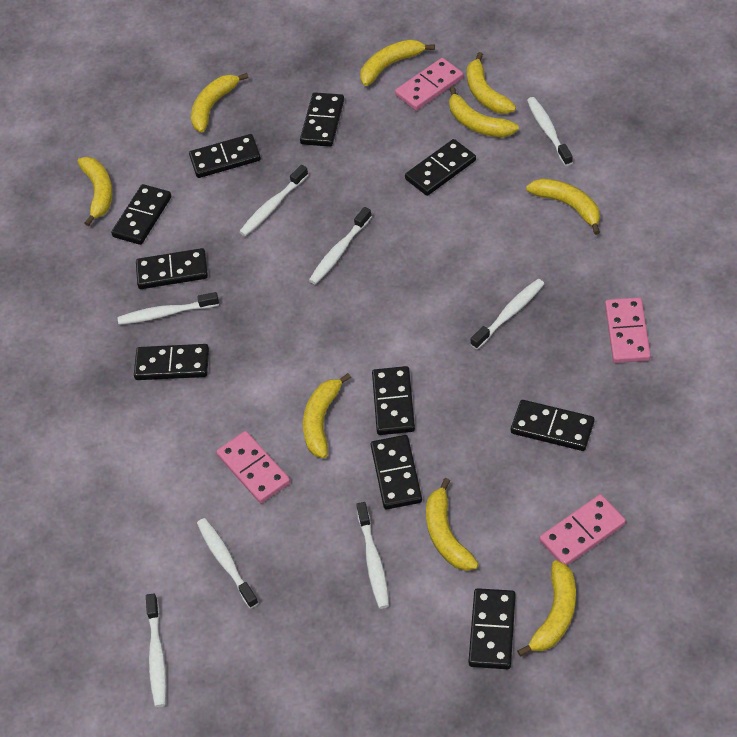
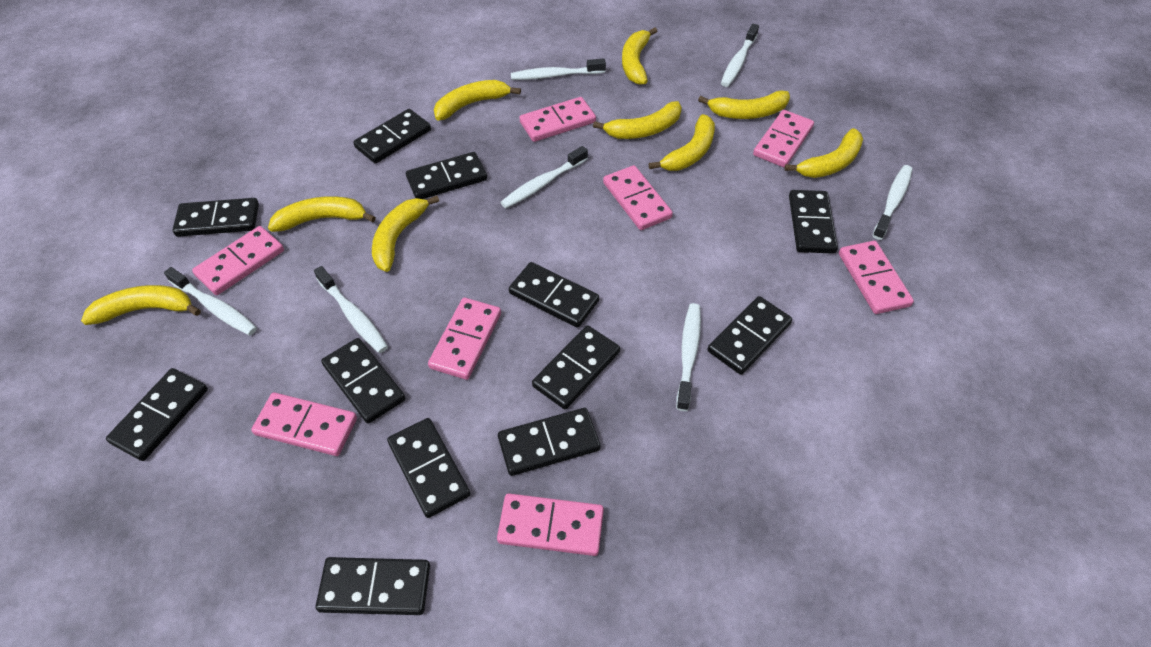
black domino: [111,184,171,245] [134,344,209,380] [136,248,208,289] [189,134,261,178] [300,92,344,147] [371,435,422,509] [372,366,415,435] [405,139,476,196] [468,588,516,669] [511,400,594,451] = 10 -> [106,368,208,461] [173,198,259,237] [316,557,430,615] [321,338,405,424] [353,109,431,164] [387,418,470,518] [406,152,487,199] [498,408,600,476] [509,262,599,328] [532,325,620,409] [708,296,792,375] [789,190,838,254] = 12
pink domino: [216,431,290,503] [395,58,463,110] [540,494,626,566] [605,297,651,363] = 4 -> [192,226,284,295] [251,392,357,456] [428,298,501,380] [497,493,604,556] [519,97,596,142] [603,165,673,230] [753,110,814,168] [839,241,914,314] = 8
white toothbrush: [118,292,219,325] [146,593,166,707] [197,518,258,608] [239,165,308,236] [309,207,372,285] [356,502,389,609] [470,279,544,349] [527,97,573,166] = 8 -> [164,267,257,335] [314,266,388,353] [500,146,588,208] [511,59,606,80] [676,303,701,411] [721,24,759,87] [873,165,913,240] = 7

